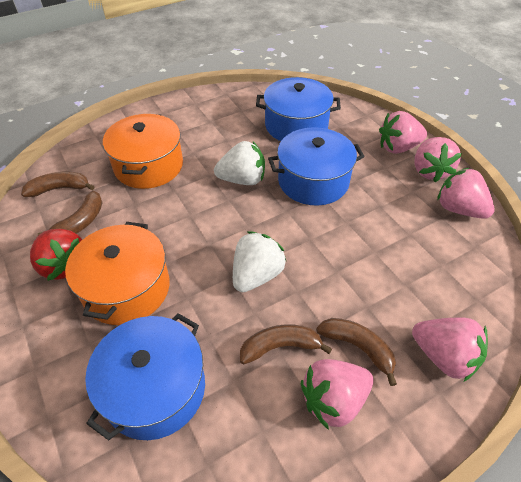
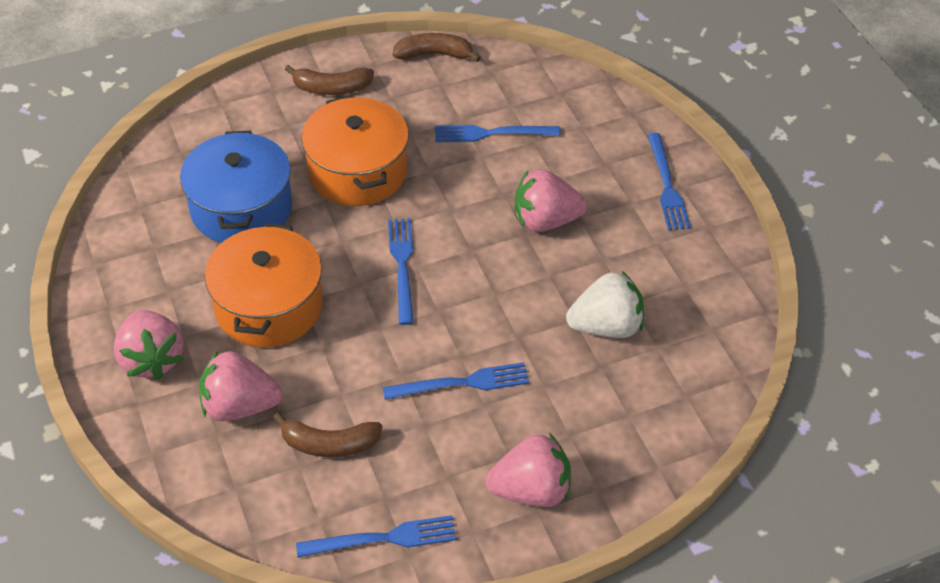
blue fork: none = 0 -> [296,515,456,557] [382,362,529,400] [388,218,414,325] [435,125,561,142] [647,133,691,230] = 5
blue pot: [85,313,205,440] [256,77,341,141] [268,127,365,206] = 3 -> [180,131,292,243] = 1
brown banana: [21,172,95,197] [38,191,103,235] [240,324,332,364] [316,318,397,386] = 4 -> [273,412,383,457] [285,65,374,95] [393,33,481,62] = 3
pink strawberry: [301,359,374,430] [379,111,427,154] [412,317,488,381] [415,137,462,182] [437,168,495,219] = 5 -> [114,310,184,380] [199,351,282,422] [486,433,571,507] [515,170,587,232] = 4
red strawberry: [30,229,82,281] = 1 -> none = 0
white strawberry: [214,141,265,185] [233,231,286,292] = 2 -> [566,270,644,338] = 1

